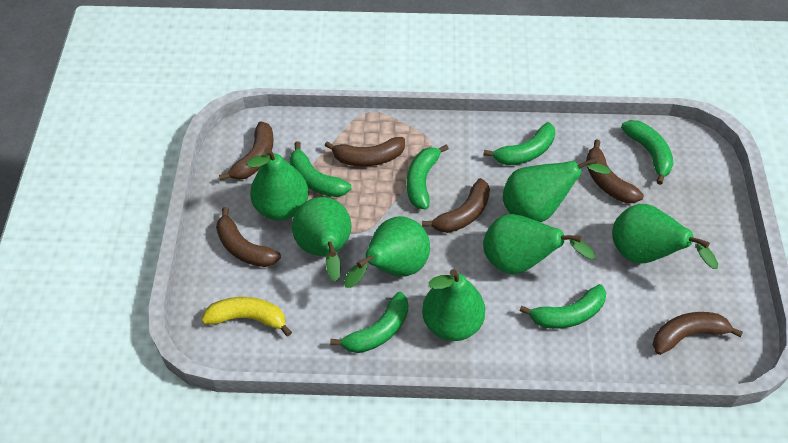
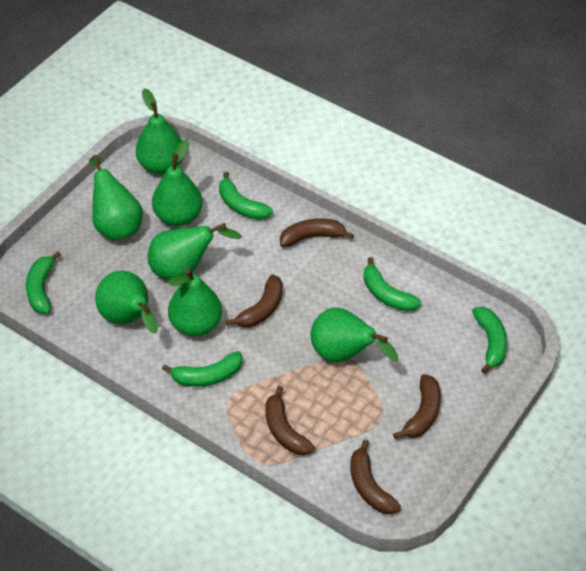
brown banana: [216,207,281,267] [219,121,274,180] [324,137,405,167] [422,178,490,233] [586,139,644,203] [653,312,743,355] = 6 -> [226,274,283,328] [266,386,315,455] [280,218,354,247] [350,439,401,514] [393,374,441,439] = 5
green banana: [290,141,351,197] [330,292,408,353] [407,145,449,210] [483,122,555,165] [520,284,606,329] [621,120,674,185] = 6 -> [26,252,61,314] [162,351,242,387] [219,172,273,220] [363,257,421,312] [472,307,507,374] = 5
yellow banana: [202,297,292,336] = 1 -> none = 0

